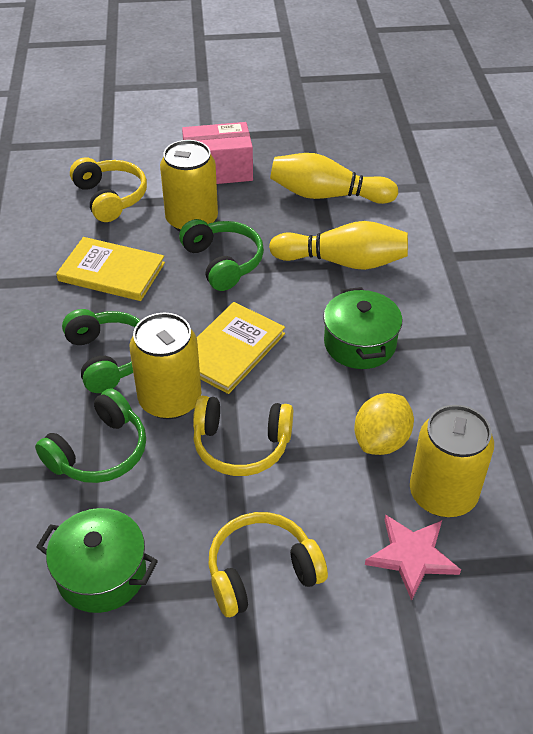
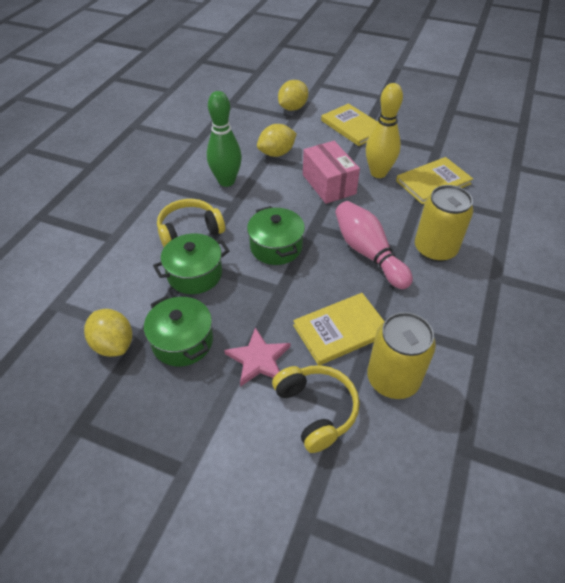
green bowling pin: none = 0 -> [207,91,242,187] = 1
green headphones: [35,388,146,483] [62,309,141,393] [179,219,264,291] = 3 -> none = 0
green pot: [36,508,158,613] [323,287,402,369] = 2 -> [144,296,213,367] [153,233,229,294] [247,206,305,265] = 3
pink bowling pin: none = 0 -> [335,201,413,289] = 1
yellow book: [56,237,165,301] [197,302,285,394] = 2 -> [293,293,385,365] [321,103,377,146] [396,157,473,204] = 3
yellow bowling pin: [269,221,408,270] [270,153,398,204] = 2 -> [366,83,403,178] = 1
yellow can: [130,313,201,419] [160,140,218,231] [410,405,494,517] = 3 -> [367,312,436,399] [415,185,474,262] = 2
yellow headphones: [70,157,147,222] [193,396,293,476] [208,512,328,617] = 3 -> [157,199,225,247] [272,365,360,453] = 2
yellow lemon: [354,393,414,455] = 1 -> [84,309,132,357] [257,124,297,157] [278,80,308,111] = 3

